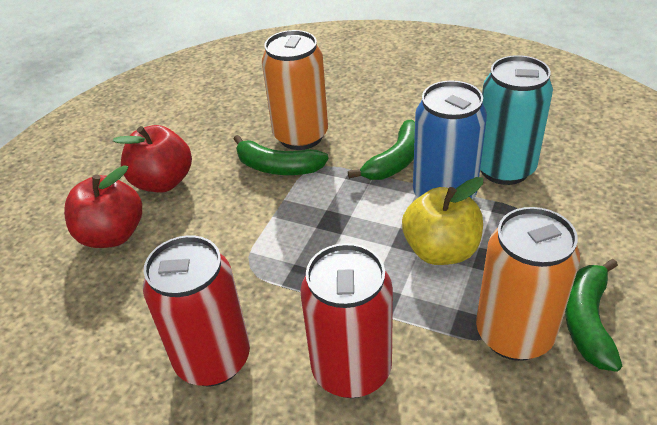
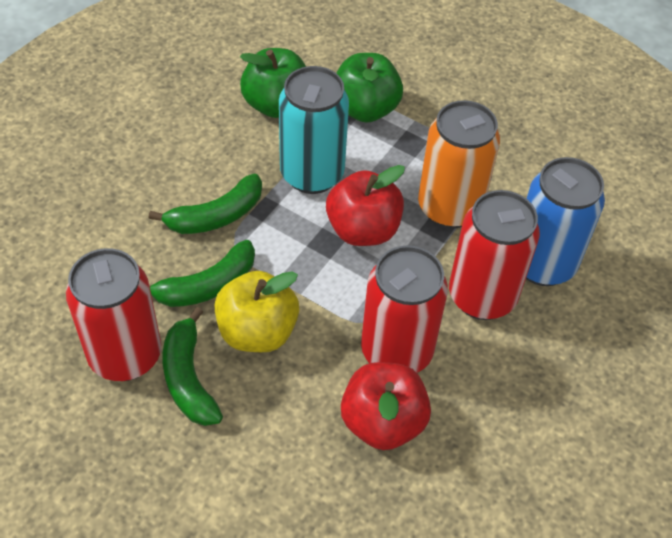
green apple: none = 0 -> [240,48,306,118] [337,53,403,123] = 2
orange can: [262,30,328,150] [476,207,580,361] = 2 -> [418,100,500,229] = 1
red can: [143,235,250,386] [300,243,393,398] = 2 -> [66,248,161,381] [361,245,448,373] [449,190,540,320] = 3

